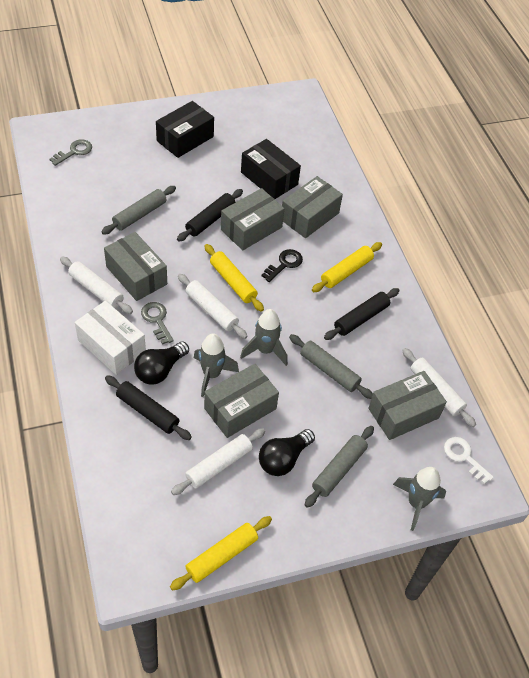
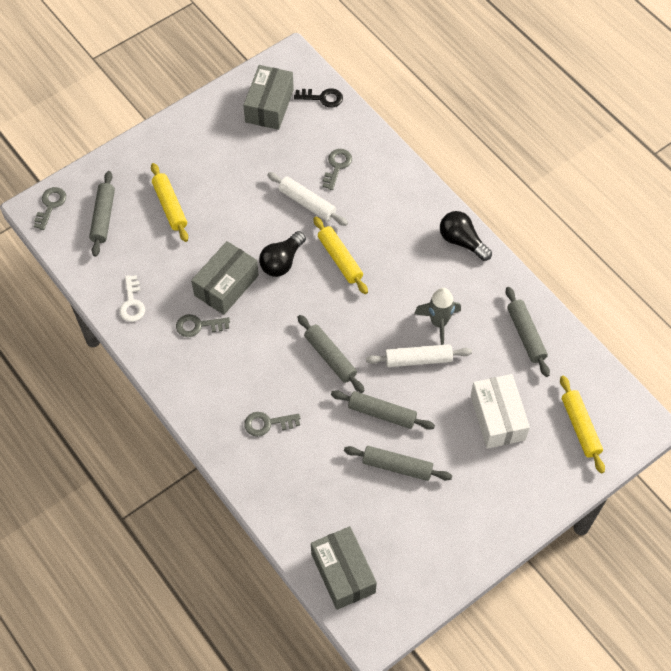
black box: [156,101,214,158] [241,139,301,199] = 2 -> none = 0
black rolling pin: [105,375,192,440] [177,189,243,242] [324,288,399,340] = 3 -> none = 0
grey box: [104,232,167,301] [204,364,279,438] [221,188,284,250] [282,176,343,238] [368,371,447,440] = 5 -> [191,241,259,315] [243,65,294,130] [311,526,377,610] = 3
grey key: [50,139,92,166] [141,302,174,345] = 2 -> [34,187,66,230] [176,314,230,337] [244,412,300,436] [323,149,352,190] = 4
grey rocket: [194,334,239,397] [240,309,288,366] [393,467,446,531] = 3 -> [414,288,461,345] = 1
grey rolling pin: [101,186,176,235] [289,334,373,399] [305,426,374,508] = 3 -> [89,171,115,257] [297,315,365,393] [331,390,435,430] [344,446,452,481] [506,287,550,377] = 5
white rolling pin: [60,256,133,314] [171,428,265,495] [178,274,248,339] [402,348,476,427] = 4 -> [267,172,348,226] [366,344,472,367] = 2

